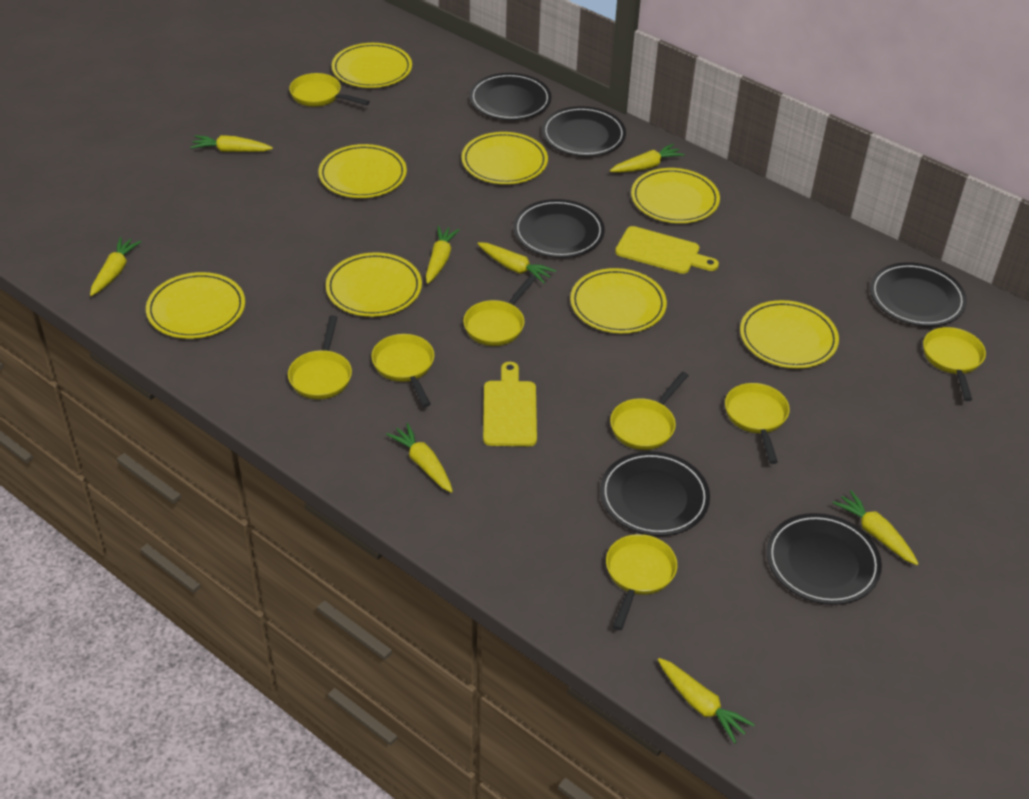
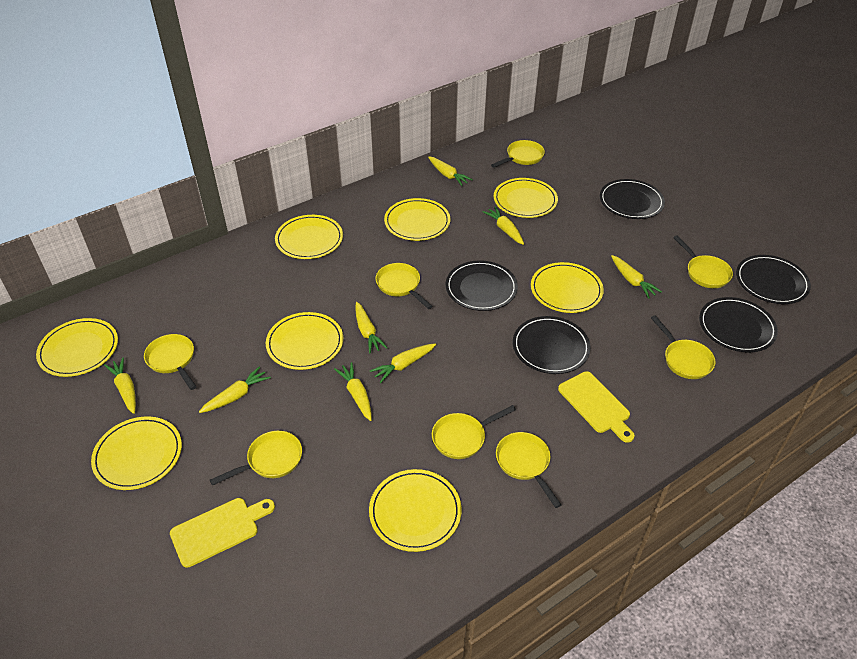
black plate: [469,73,551,120] [513,199,605,258] [542,106,626,157] [600,451,710,536] [766,513,882,605] [870,262,967,327] = 6 -> [445,260,518,311] [513,316,591,374] [600,179,665,219] [699,297,778,353] [736,255,811,304] = 5

